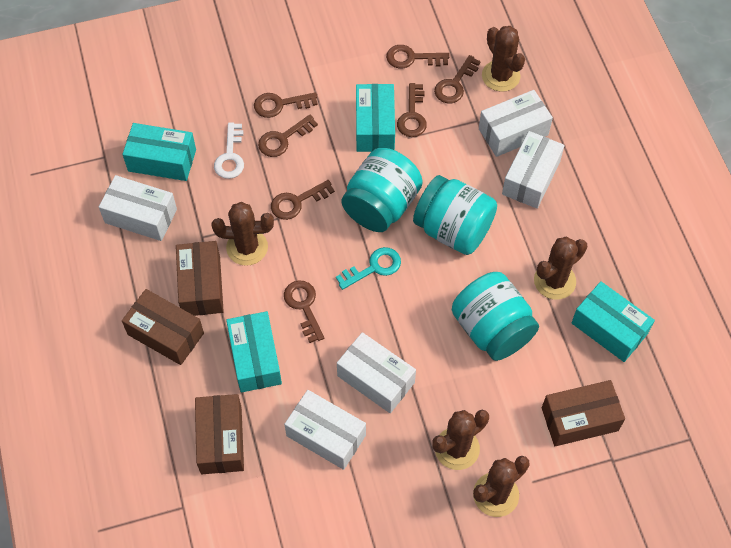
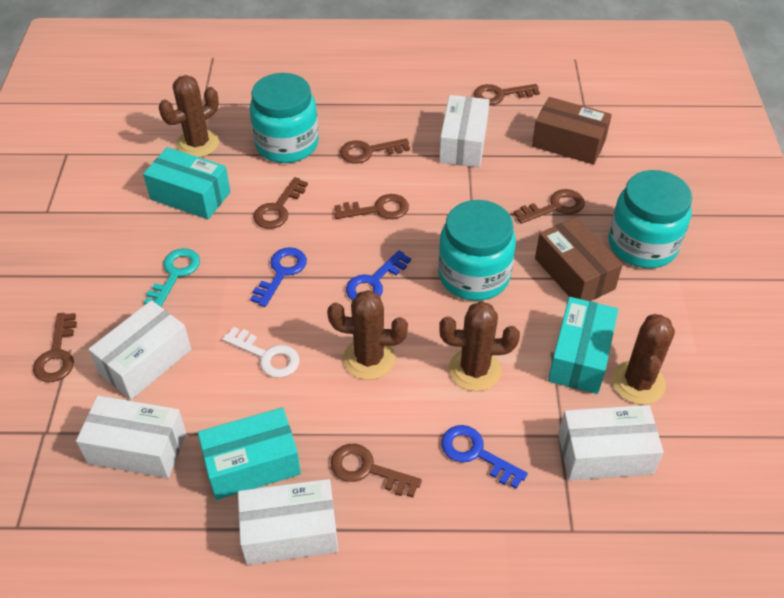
blue key: none = 0 -> [250,247,307,307] [346,250,411,301] [441,425,528,489] = 3
brown box: [122,289,204,365] [176,241,224,316] [195,394,244,474] [542,380,625,446] = 4 -> [532,97,612,165] [535,217,623,301] = 2
brown cactus: [211,202,274,266] [432,410,489,470] [473,456,530,517] [482,26,525,92] [534,236,587,300] = 5 -> [159,75,219,157] [327,290,408,380] [439,301,520,391] [612,314,675,405] = 4
turquoise box: [123,123,196,181] [226,311,282,392] [356,84,395,152] [572,281,655,362] = 4 -> [143,147,231,219] [198,407,301,500] [548,297,619,394] = 3

